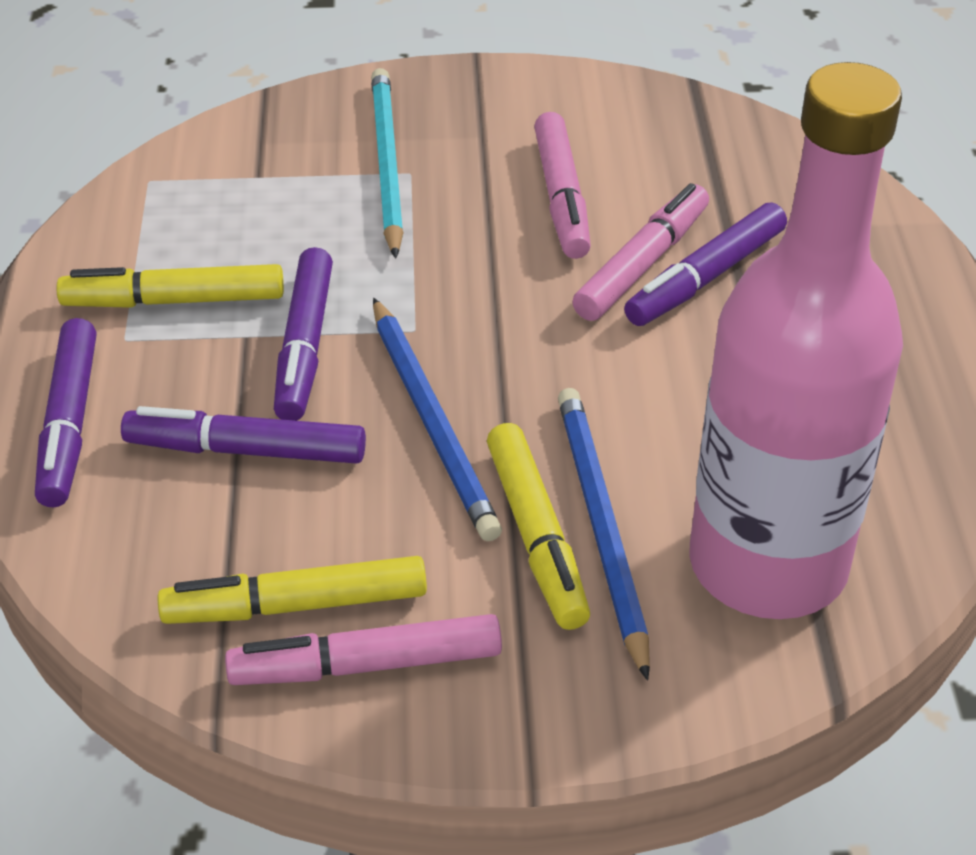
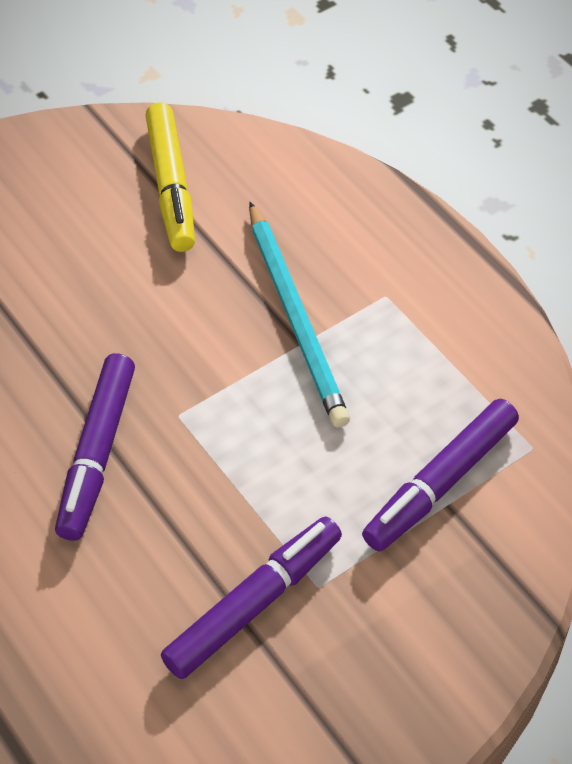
blue pencil: [373,298,502,541] [558,388,650,681] = 2 -> none = 0
pink bottle: [689,62,903,619] = 1 -> none = 0
pink marker: [225,614,502,685] [534,112,591,259] [572,183,709,321] = 3 -> none = 0
purple marker: [35,318,97,507] [121,406,366,464] [274,247,333,421] [624,202,787,326] = 4 -> [55,353,135,541] [161,517,342,679] [362,399,519,551] = 3
yellow marker: [56,264,284,308] [158,556,427,624] [487,423,590,630] = 3 -> [145,102,195,252] = 1

